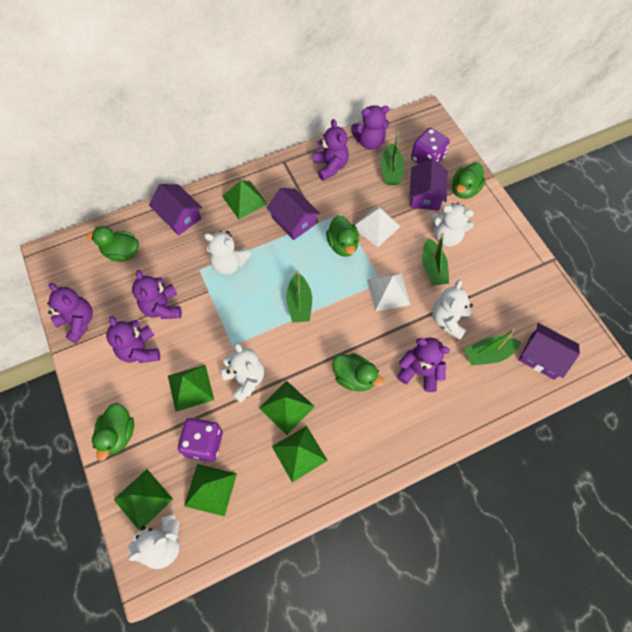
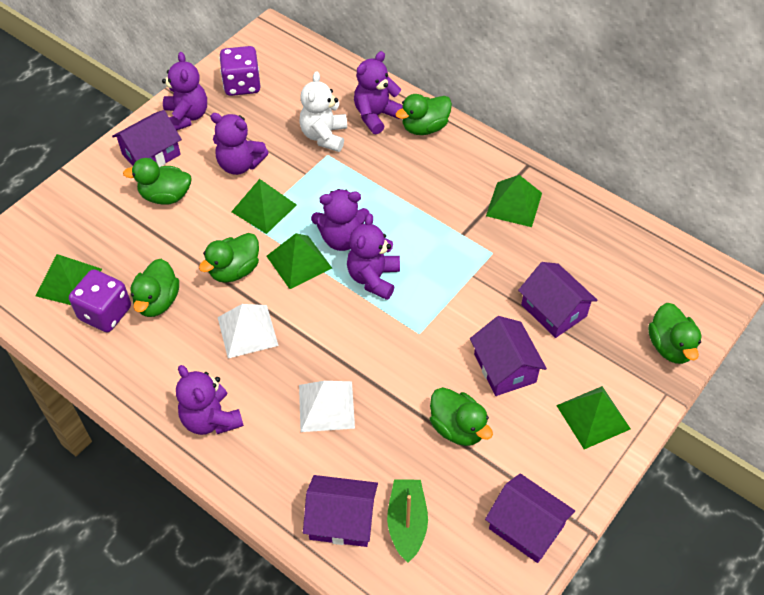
green boat: [286,270,312,322] [381,131,404,185] [422,233,449,286] [464,329,521,365] = 4 -> [387,479,428,562] = 1
green duck: [86,226,139,262] [92,403,134,461] [326,215,359,257] [332,353,384,391] [452,162,486,199] = 5 -> [123,158,192,205] [130,259,179,317] [199,233,259,283] [395,94,452,135] [430,387,493,446] [648,303,702,364] = 6
green pyramid: [113,469,173,531] [168,365,214,412] [184,464,237,516] [222,180,267,219] [259,381,315,435] [272,426,328,483] = 6 -> [36,254,102,305] [231,179,297,234] [267,233,332,289] [486,175,542,227] [556,386,631,450] = 5
purple house: [149,184,202,236] [267,188,320,240] [409,159,448,211] [519,323,580,380] = 4 -> [112,110,182,167] [303,475,378,547] [470,316,547,396] [485,474,575,563] [518,262,598,338] = 5
white teddy bear: [127,515,180,569] [204,231,251,275] [221,342,264,403] [431,203,474,247] [432,280,473,340] = 5 -> [299,71,347,152] = 1

